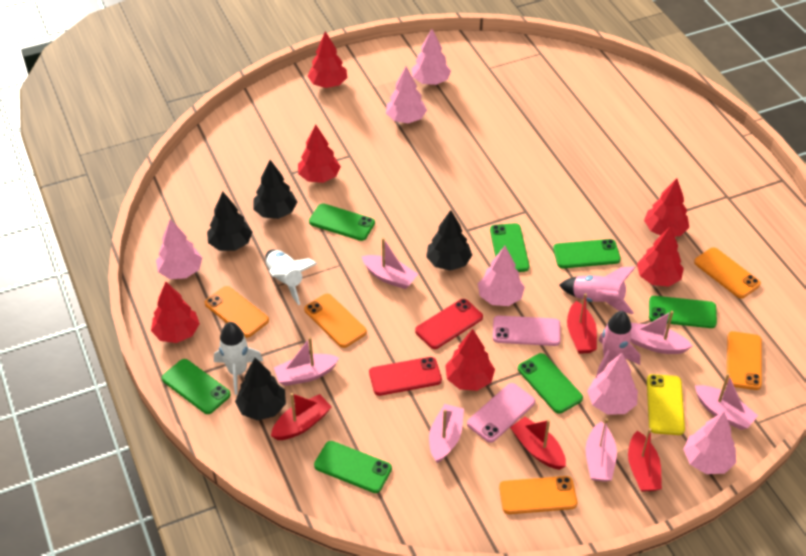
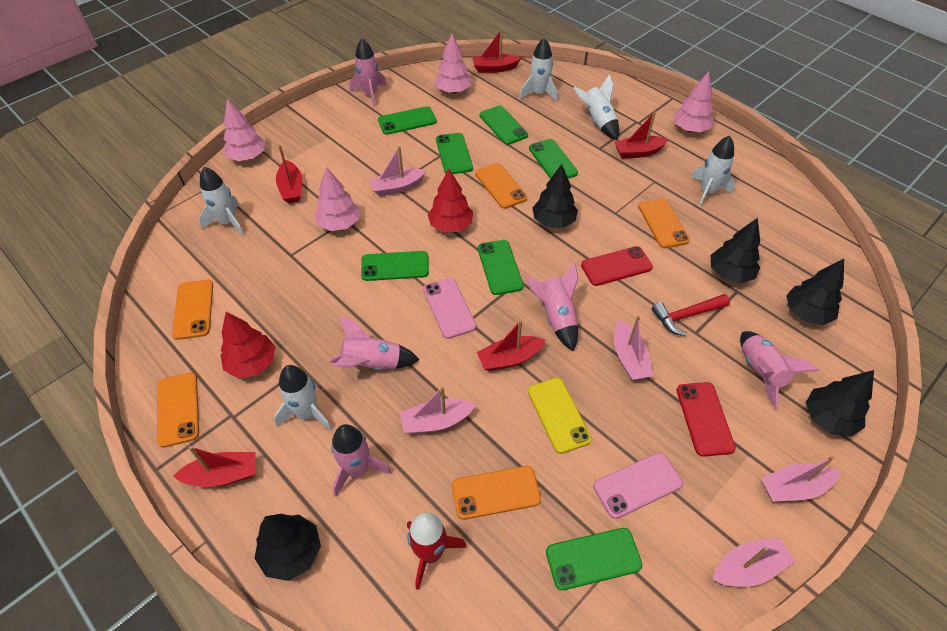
black tree: [207,192,252,251] [235,358,286,421] [253,160,297,219] [426,210,472,271] = 4 -> [254,513,321,581] [532,164,578,228] [710,218,760,284] [786,259,844,325] [806,370,874,437] = 5
pink boat: [274,337,339,386] [361,238,418,289] [429,404,464,463] [585,418,617,482] [631,311,693,354] [695,373,758,430] = 6 -> [369,146,426,196] [400,386,476,434] [614,315,653,380] [713,537,795,587] [761,456,840,502] = 5
pink rocket: [559,266,636,314] [596,311,640,378] = 2 -> [329,317,419,370] [331,424,391,497] [349,38,387,107] [525,263,578,351] [740,331,819,409] = 5
pink tree: [156,219,202,279] [386,66,427,123] [411,29,451,85] [478,246,525,306] [587,353,638,414] [683,412,736,474] = 6 -> [223,99,265,161] [314,167,360,231] [434,34,472,94] [673,71,714,132] = 4
red boat: [271,393,332,440] [510,417,566,470] [567,293,597,354] [628,428,662,492] = 4 -> [173,446,256,487] [276,144,302,203] [472,29,521,73] [477,320,546,371] [614,112,669,159] = 5
red hammer: none = 0 -> [652,294,730,336] = 1
red rocket: none = 0 -> [407,513,467,590] = 1
red tree: [151,282,200,343] [298,124,341,183] [308,31,347,88] [445,329,495,391] [637,226,684,287] [644,178,689,237] = 6 -> [221,312,275,378] [428,169,473,232] = 2
white rocket: [214,322,263,395] [265,250,317,305] = 2 -> [199,167,244,236] [274,365,332,431] [519,38,558,102] [573,74,619,140] [691,136,735,207] = 5

